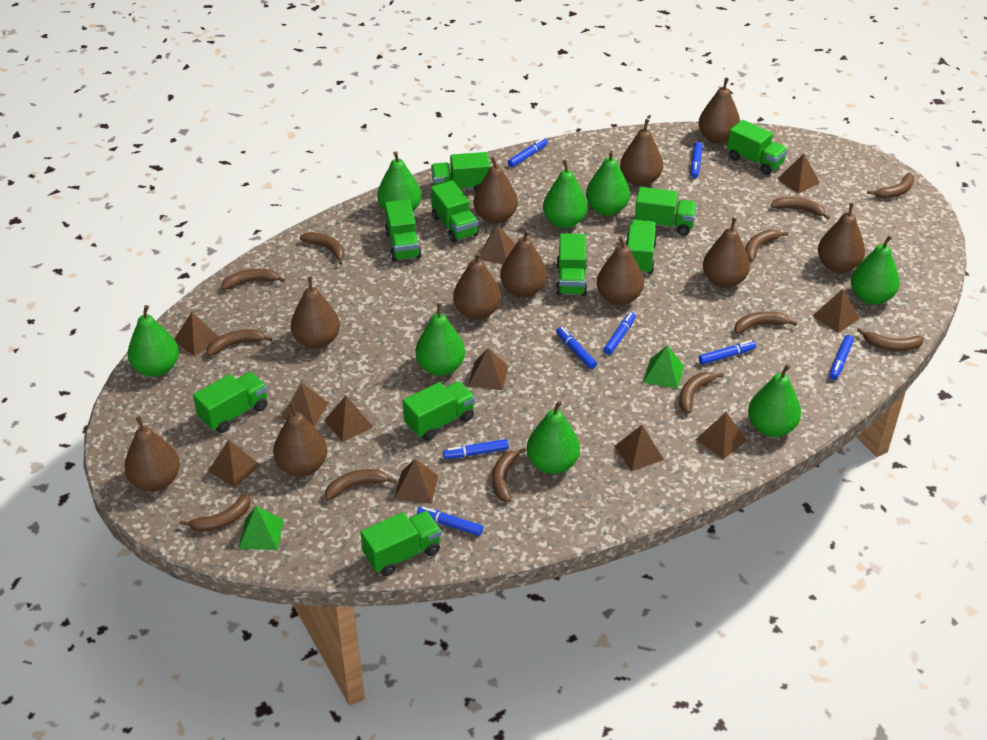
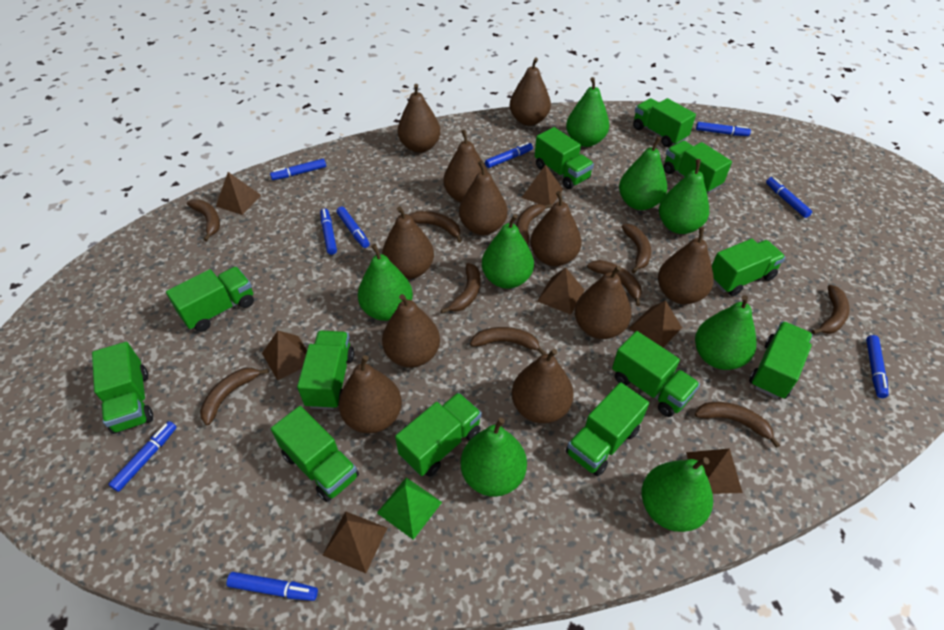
blue marker: [417,506,483,536] [443,439,509,459] [508,138,548,167] [556,327,597,369] [603,312,636,355] [691,142,703,178] [698,340,756,365] [830,335,854,380] = 8 -> [108,421,177,492] [227,572,318,601] [270,159,326,180] [320,208,337,255] [336,206,370,248] [485,142,533,168] [696,122,751,136] [766,177,812,218] [866,335,889,398] = 9
brown banana: [180,493,251,532] [207,329,272,356] [222,269,285,290] [300,232,345,265] [325,469,396,500] [492,447,526,502] [679,372,724,414] [734,311,797,334] [745,230,789,262] [771,197,830,220] [857,328,924,351] [867,173,914,199] = 12 -> [187,199,220,241] [200,368,269,426] [410,211,462,243] [441,263,480,314] [470,327,546,355] [516,204,552,245] [587,260,642,306] [621,224,651,273] [695,402,780,448] [812,285,849,334] = 10
brown pyramid: [174,312,218,357] [208,440,260,488] [281,382,328,427] [324,396,373,442] [394,459,438,504] [468,348,508,390] [478,224,516,264] [614,425,664,471] [696,412,747,459] [778,153,820,194] [813,289,860,333] = 11 -> [216,172,261,215] [262,331,307,381] [322,511,387,573] [521,165,563,208] [537,267,585,315] [629,300,682,347] [686,448,743,494] = 7
green pyramid: [239,506,284,550] [643,346,684,389] = 2 -> [377,477,442,540] = 1
green truck: [193,372,268,433] [360,511,442,576] [385,199,422,262] [403,381,475,441] [431,152,490,192] [431,181,479,243] [556,233,587,296] [626,220,657,275] [634,187,697,235] [727,120,788,175] = 10 -> [92,342,153,434] [166,267,254,332] [271,406,359,502] [297,331,354,410] [395,393,482,477] [535,127,594,189] [566,382,649,476] [612,331,700,417] [633,98,696,147] [663,141,732,194] [712,239,786,296] [749,321,813,399] = 12

